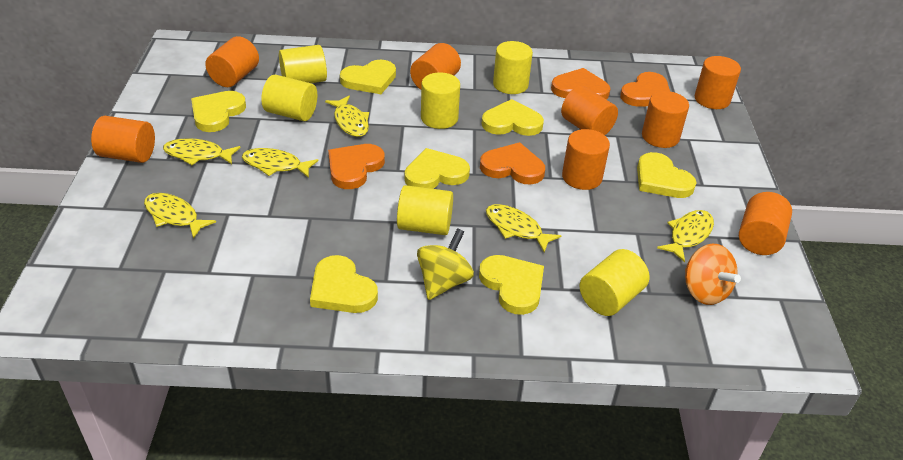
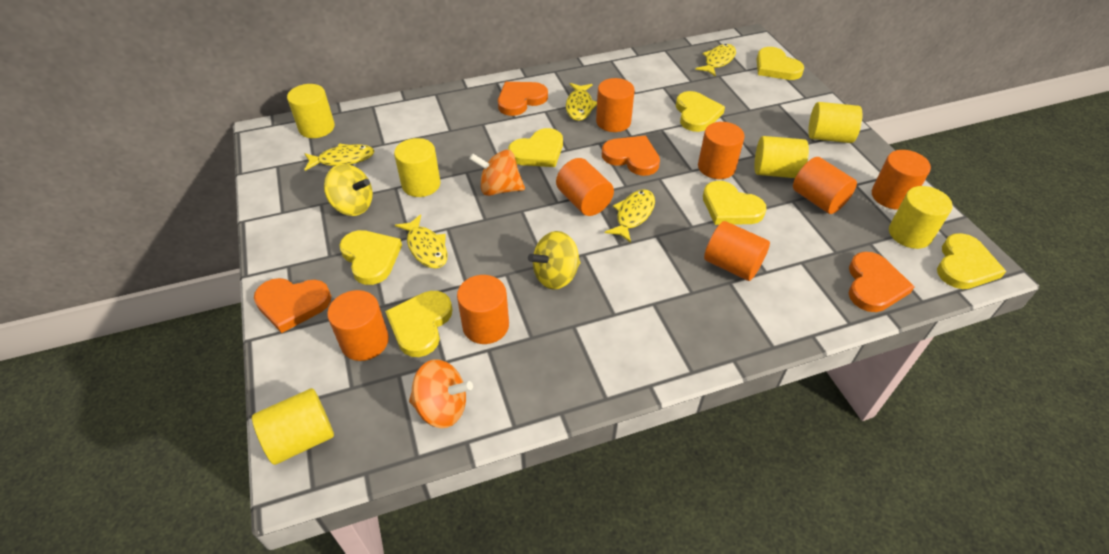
orange spinning top: [685,244,741,305] = 1 -> [409,359,473,428] [469,150,525,196] = 2
yellow fish: [144,193,216,239] [163,138,241,165] [242,148,319,178] [325,96,369,137] [486,204,561,252] [657,210,714,262] = 6 -> [304,143,374,171] [395,214,447,269] [566,83,597,121] [605,189,655,243] [695,44,736,77] = 5
yellow spinning top: [417,228,474,300] = 1 -> [324,164,373,216] [528,231,580,290] = 2

